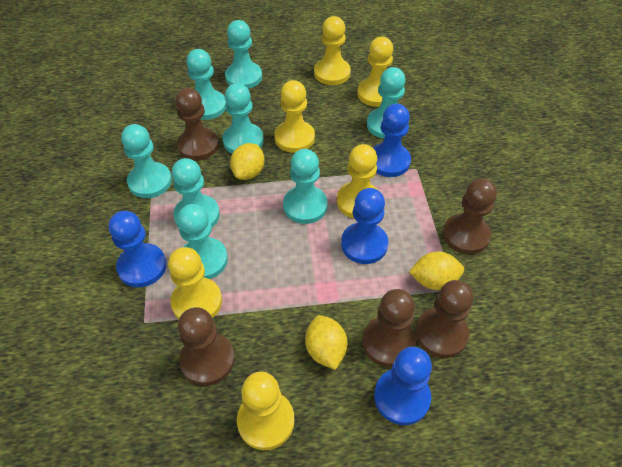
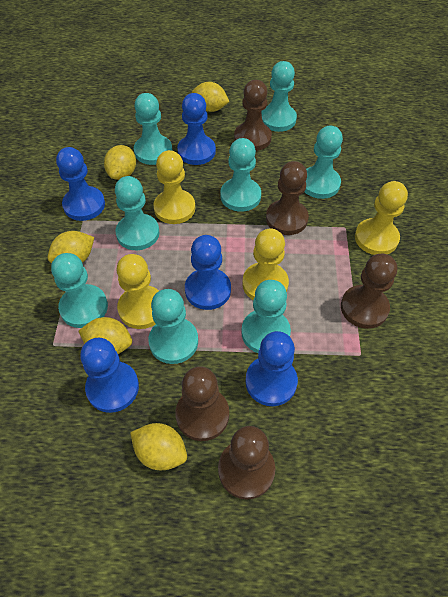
blue pawn: [109,211,166,287] [341,188,388,264] [373,104,411,177] [374,347,432,425] = 4 -> [56,147,105,221] [80,338,139,413] [177,93,216,165] [185,235,231,310] [245,331,298,406] = 5
yellow lemon: [230,143,265,180] [305,315,347,370] [409,252,464,290] = 3 -> [47,231,94,263] [79,317,132,354] [104,145,136,180] [130,423,187,470] [192,82,229,112] = 5
yellow pawn: [168,247,222,319] [237,372,295,450] [274,80,315,153] [314,16,351,85] [337,144,379,219] [357,36,393,107] = 6 -> [117,254,159,329] [153,150,195,224] [242,228,289,300] [355,181,408,255] = 4

